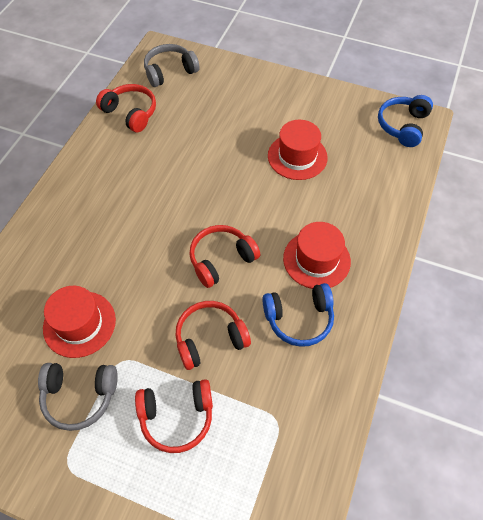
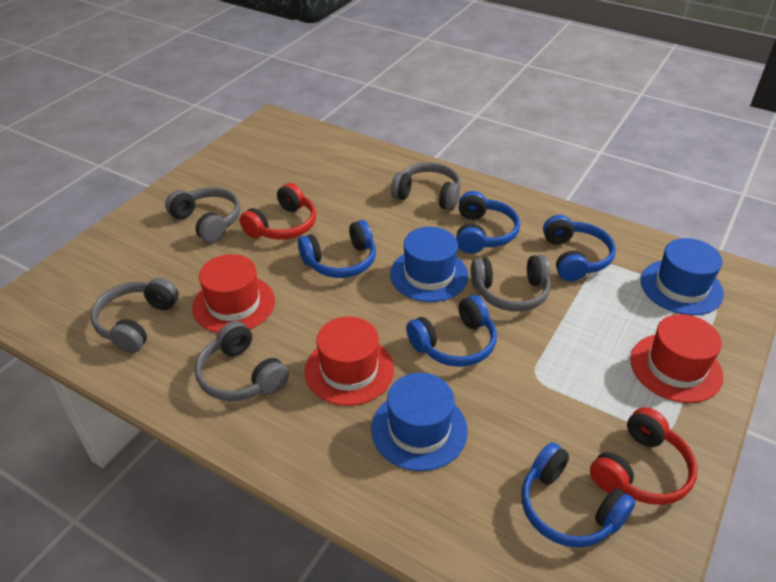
blue hat: none = 0 -> [371,373,468,471] [390,227,469,302] [641,238,724,315] = 3
blue headphones: [262,283,334,347] [378,95,433,147] = 2 -> [298,220,376,278] [406,295,497,367] [456,191,520,254] [522,442,635,548] [543,215,616,281] = 5
grey headphones: [38,363,118,431] [144,44,200,87] = 2 -> [90,278,179,353] [165,187,240,243] [195,321,289,401] [391,162,461,211] [471,255,551,312] = 5
red headphones: [96,84,156,132] [135,379,213,453] [175,301,251,370] [189,225,260,288] = 4 -> [240,183,316,239] [590,407,697,505] = 2

